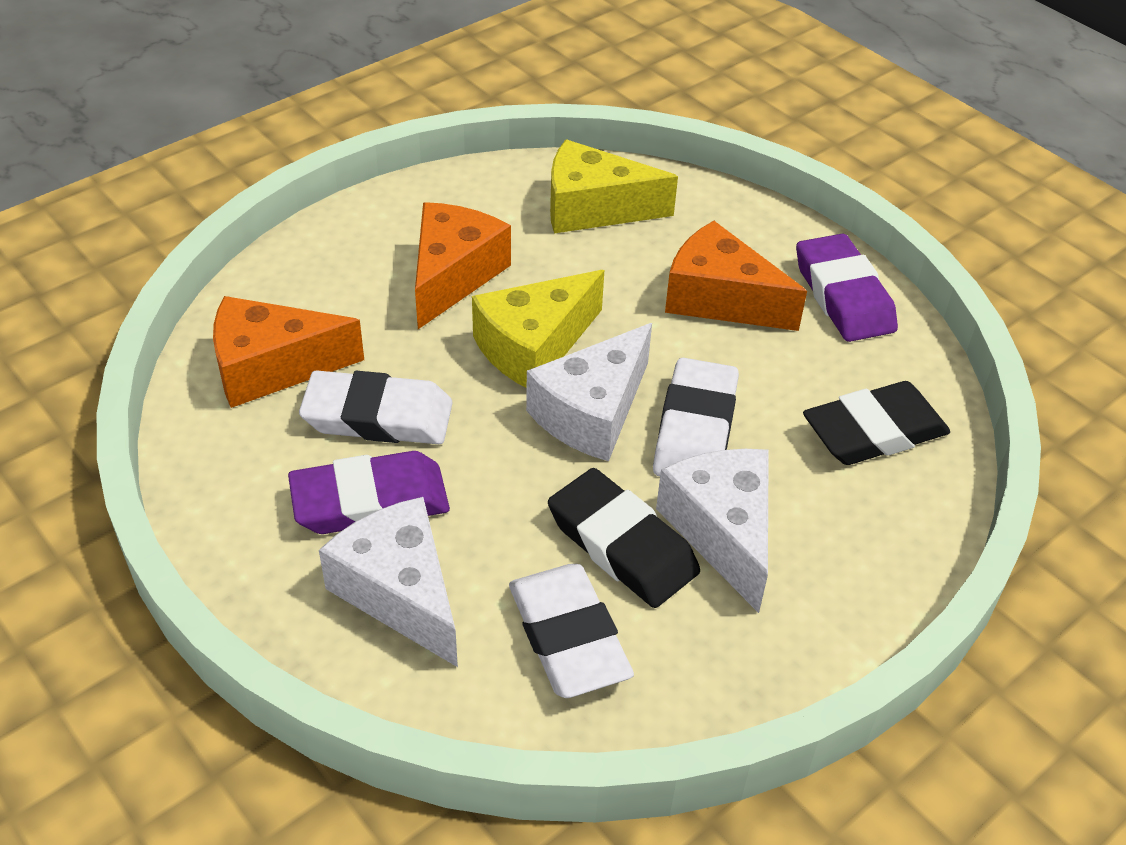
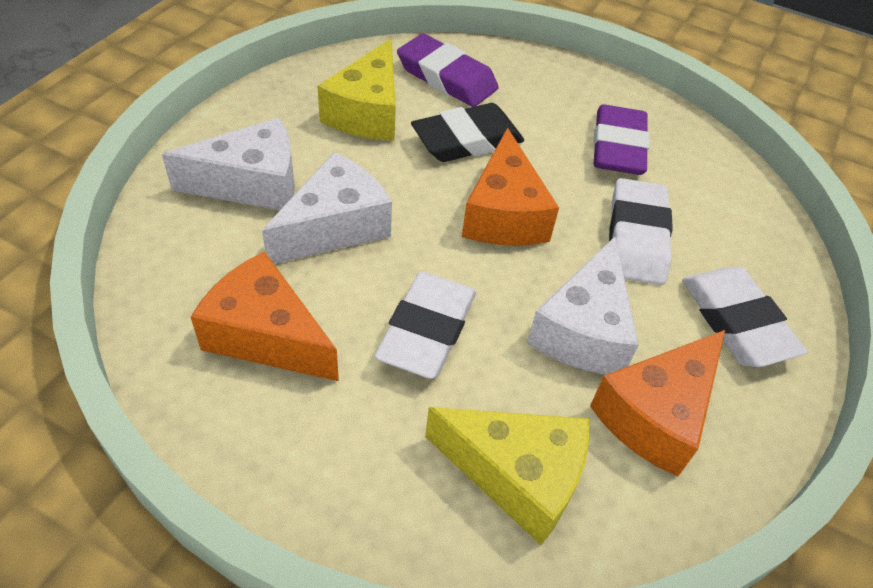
black eraser: [548,468,700,608] [803,381,950,465] = 2 -> [411,103,524,162] = 1

